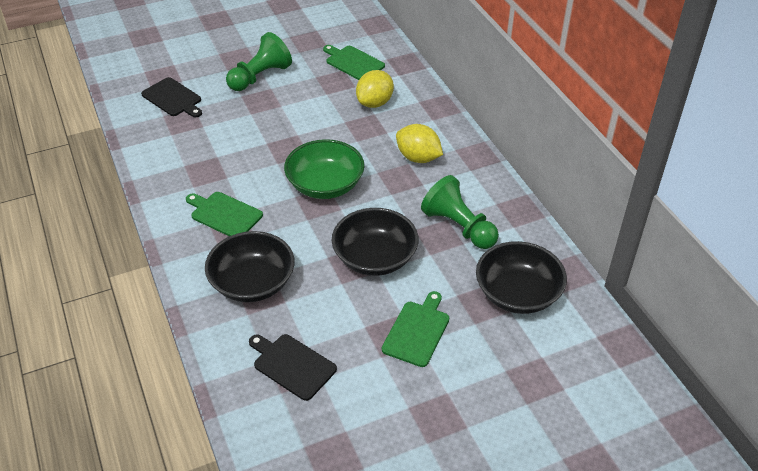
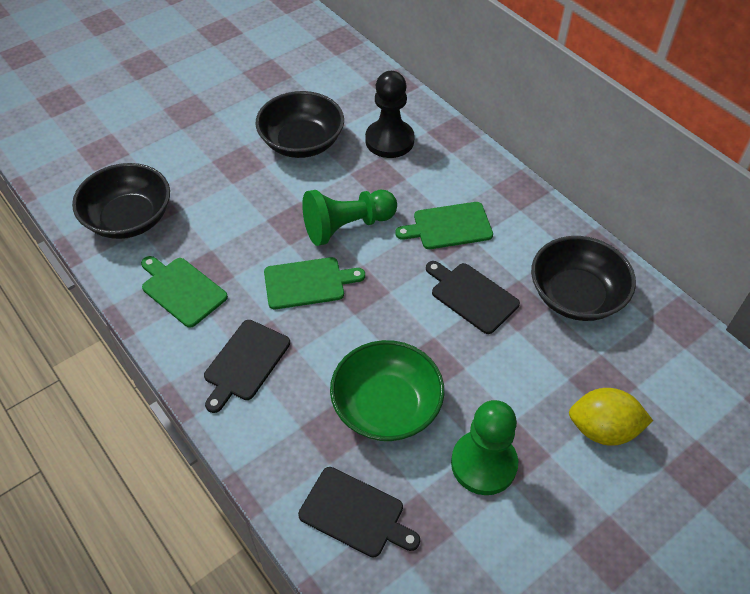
black cutting board: [141,77,202,117] [249,334,337,401] = 2 -> [204,320,290,413] [298,467,420,557] [426,261,520,334] = 3
black pawn: none = 0 -> [365,71,415,158] = 1
yellow lemon: [356,70,394,108] [396,124,443,163] = 2 -> [569,388,653,446] = 1

